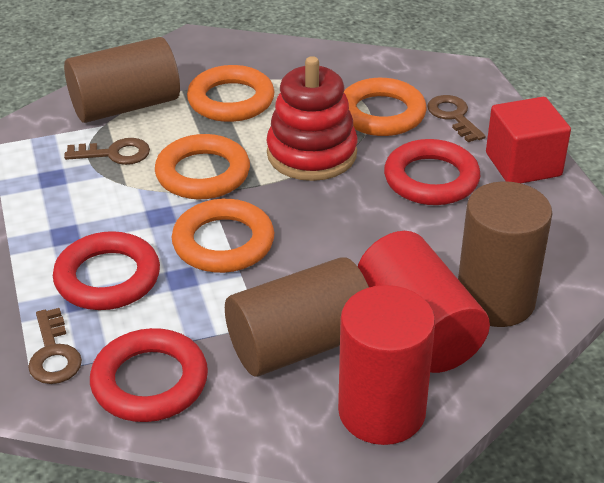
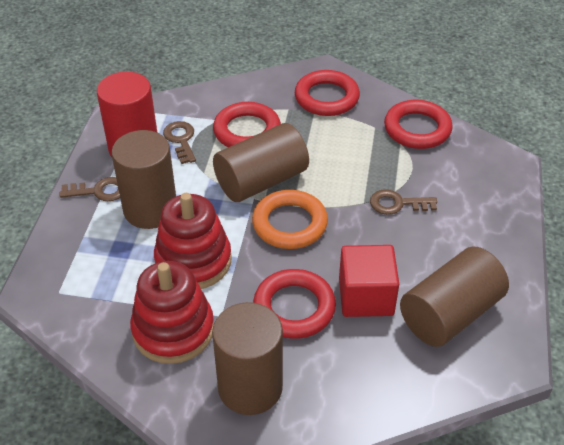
brown cylinder: [64,37,180,123] [225,257,369,377] [458,181,553,327] = 3 -> [111,130,176,229] [212,302,283,415] [213,123,309,202] [400,247,509,347] = 4
orange ring: [155,134,250,199] [172,199,274,273] [187,65,275,122] [344,78,427,136] = 4 -> [252,190,328,249] = 1
red cylinder: [338,285,435,445] [358,231,490,373] = 2 -> [97,72,157,157] = 1
red ring: [53,231,160,310] [90,328,208,422] [384,139,480,205] = 3 -> [213,102,281,147] [253,269,336,339] [295,70,360,116] [384,100,453,149] = 4
red stacking toy: [267,56,357,181] = 1 -> [130,261,214,364] [154,193,232,289] = 2

